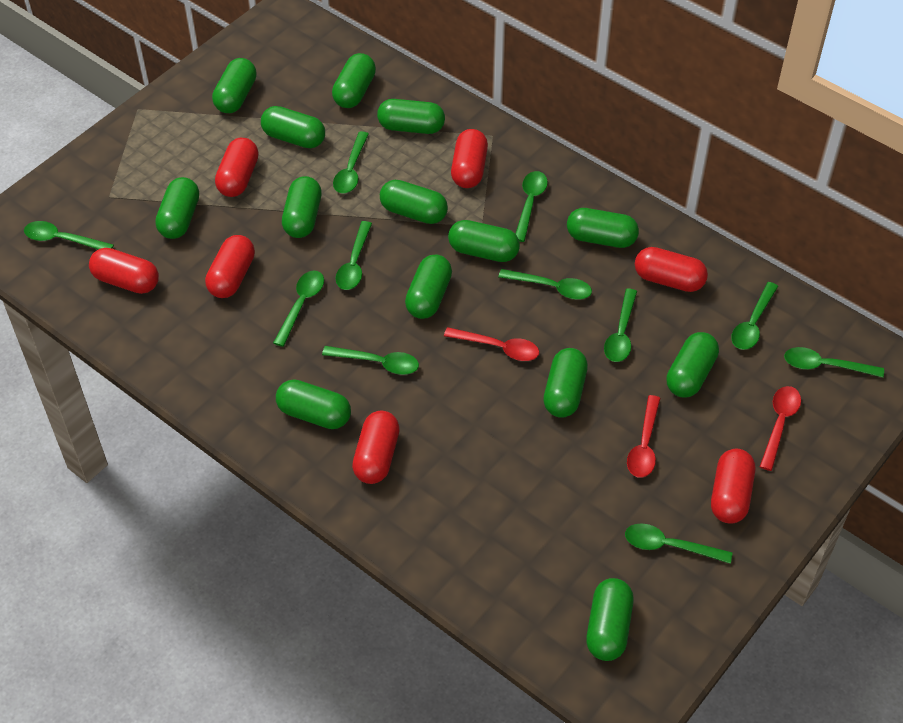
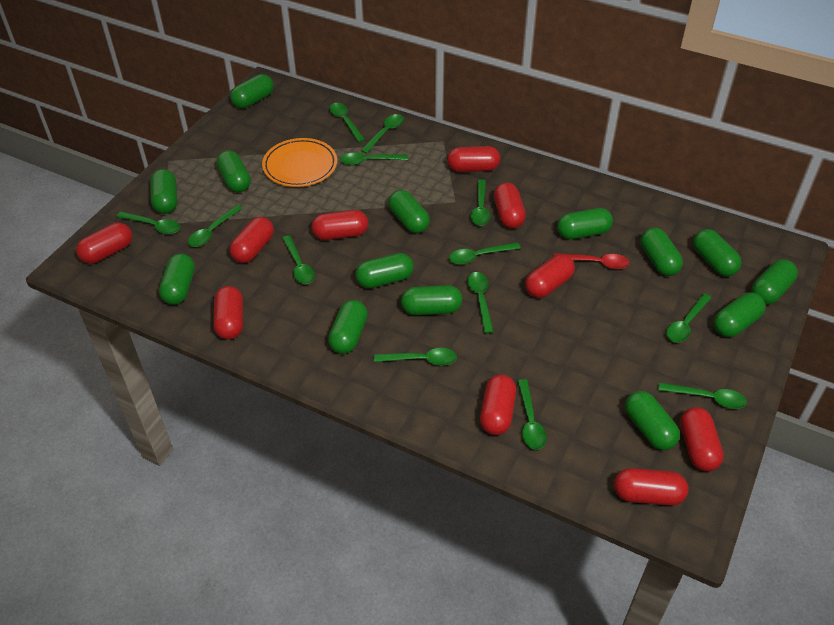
green spoon: [24,221,114,249] [273,270,324,347] [322,346,419,375] [333,131,369,193] [335,221,372,290] [498,269,592,300] [515,171,548,242] [604,289,637,362] [625,523,732,564] [731,282,778,350] [784,347,884,377] = 11 -> [117,212,180,234] [188,205,243,247] [282,235,315,284] [329,103,365,142] [340,153,408,165] [360,114,404,154] [374,348,457,366] [449,242,521,265] [467,272,494,334] [471,179,490,226] [518,379,547,450] [658,382,747,409] [666,294,711,342] = 13
orange plate: none = 0 -> [262,138,337,187] = 1
red capsule: [89,248,159,294] [205,235,255,298] [215,138,259,197] [352,411,400,484] [451,129,488,188] [635,247,708,292] [711,449,755,524] = 7 -> [76,222,132,264] [213,286,243,340] [230,217,274,263] [312,210,368,240] [447,146,500,172] [480,374,516,435] [494,183,526,229] [525,254,575,298] [614,468,688,506] [680,407,724,472] = 10
red spoon: [444,327,539,361] [627,395,660,478] [760,386,801,471] = 3 -> [553,253,630,269] = 1

